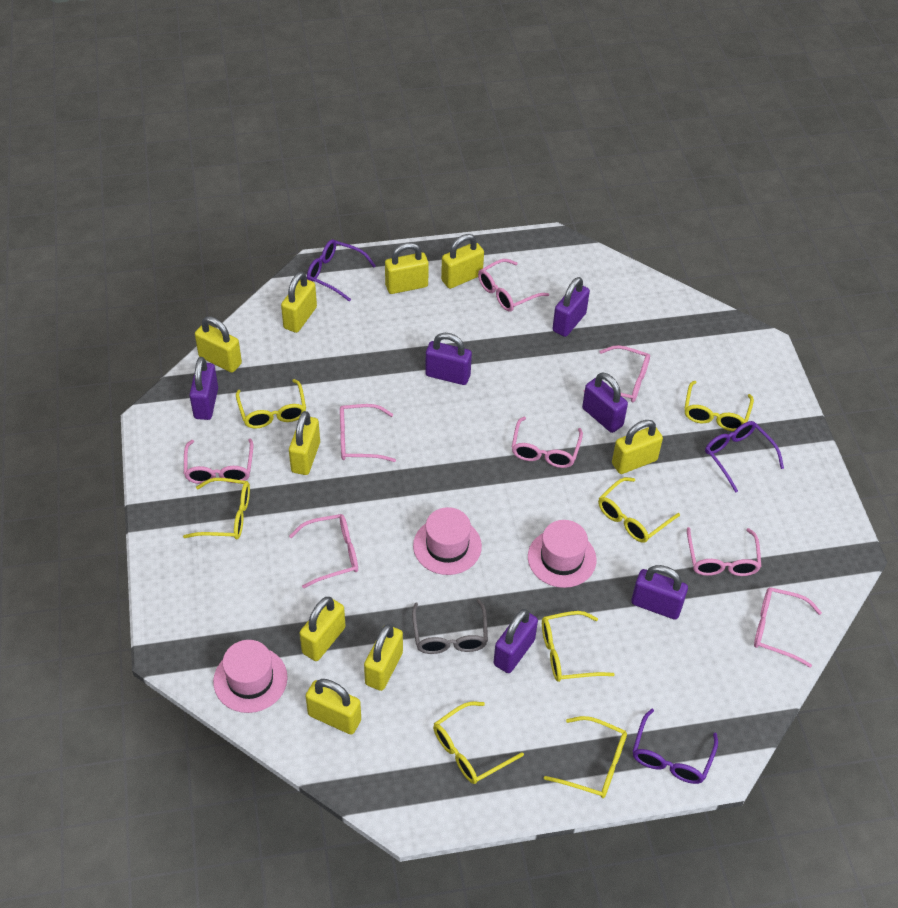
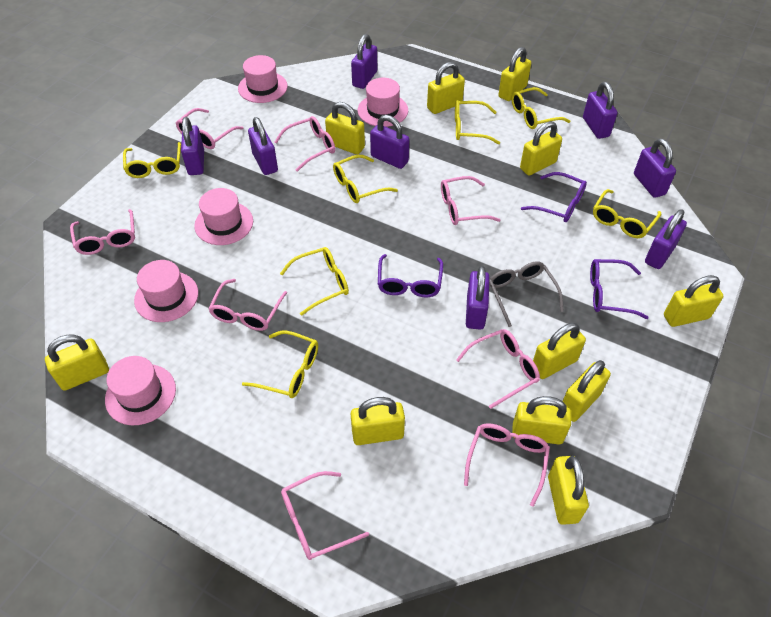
pink hat: [213,640,288,713] [413,507,482,575] [528,520,596,588] = 3 -> [105,356,176,425] [134,260,198,322] [194,188,253,245] [238,55,288,103] [358,78,408,127] = 5
purple padlock: [189,357,218,420] [425,333,472,385] [494,609,538,673] [552,277,590,337] [582,372,628,433] [631,565,688,620] = 6 -> [181,117,204,175] [248,117,278,175] [351,34,377,89] [370,115,409,169] [466,266,489,330] [583,82,617,139] [634,139,676,198] [645,209,687,269] = 8
yellow padlock: [195,316,242,373] [281,272,317,333] [289,411,320,475] [299,597,345,661] [306,679,361,735] [364,624,403,691] [385,243,429,294] [441,234,484,289] [612,420,663,474] = 9 -> [45,335,109,391] [325,102,365,155] [351,397,405,445] [427,62,465,114] [498,47,531,101] [512,396,571,444] [520,121,562,176] [533,323,586,379] [548,456,589,525] [563,360,611,422] [664,275,723,327] = 11

